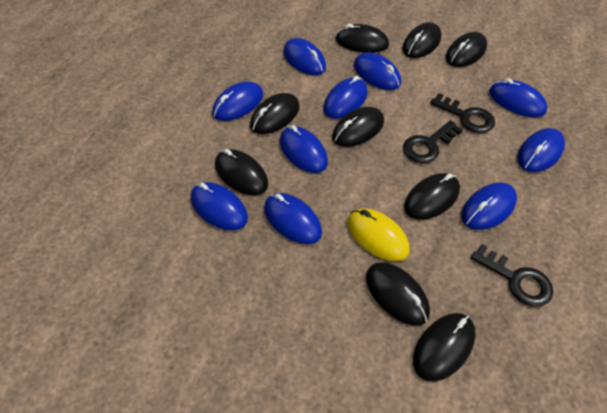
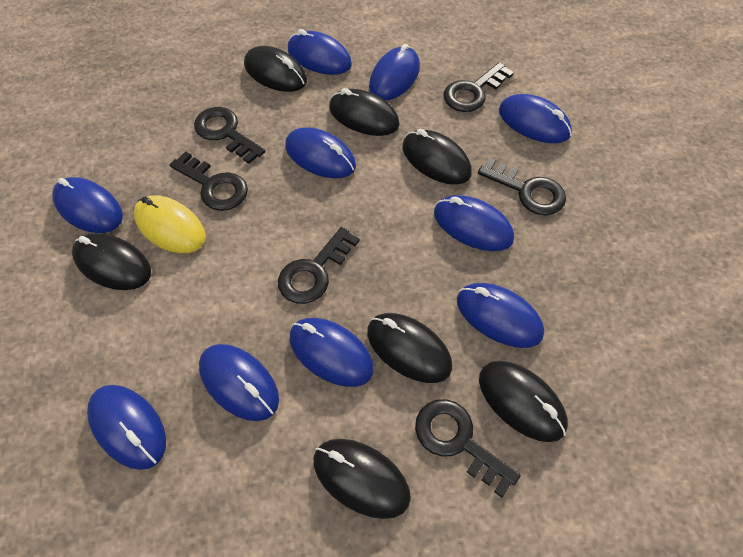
black key: [403,120,463,163] [430,93,495,133] [471,244,553,307] = 3 -> [170,151,248,211] [194,107,265,164] [278,227,360,304] [415,399,521,498] [444,62,514,112] [478,158,566,215] = 6
black mouse: [215,149,268,195] [250,93,300,134] [332,107,384,147] [336,24,389,53] [366,262,430,326] [403,22,441,58] [404,173,460,220] [413,313,476,381] [446,32,487,67] = 9 -> [72,233,151,290] [244,46,307,92] [313,439,411,519] [329,88,400,136] [367,313,452,383] [402,129,472,185] [479,361,568,442] = 7

